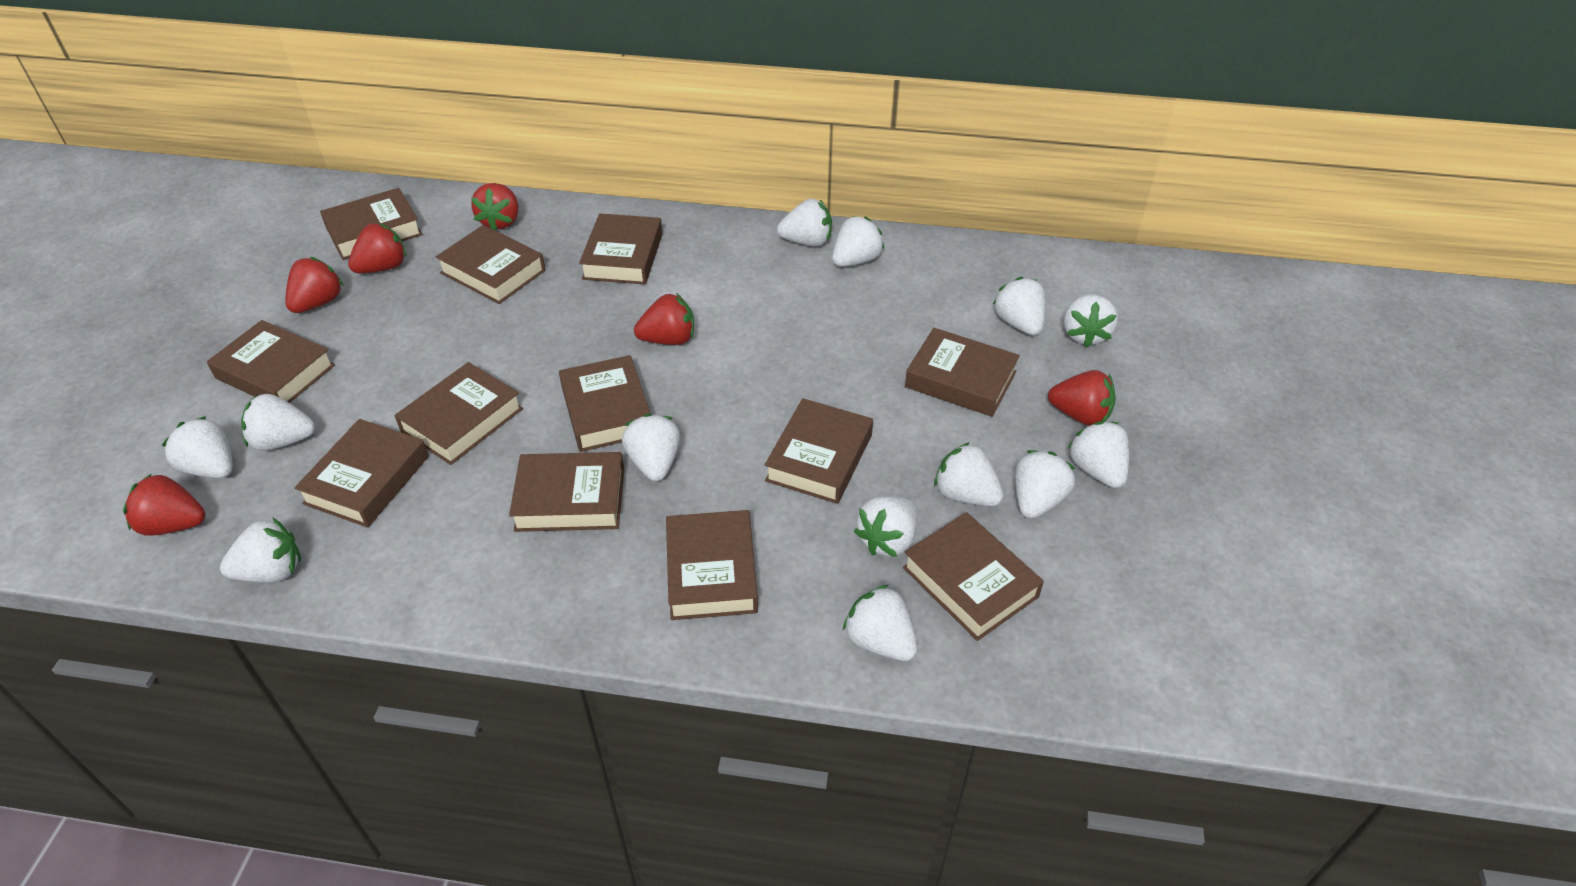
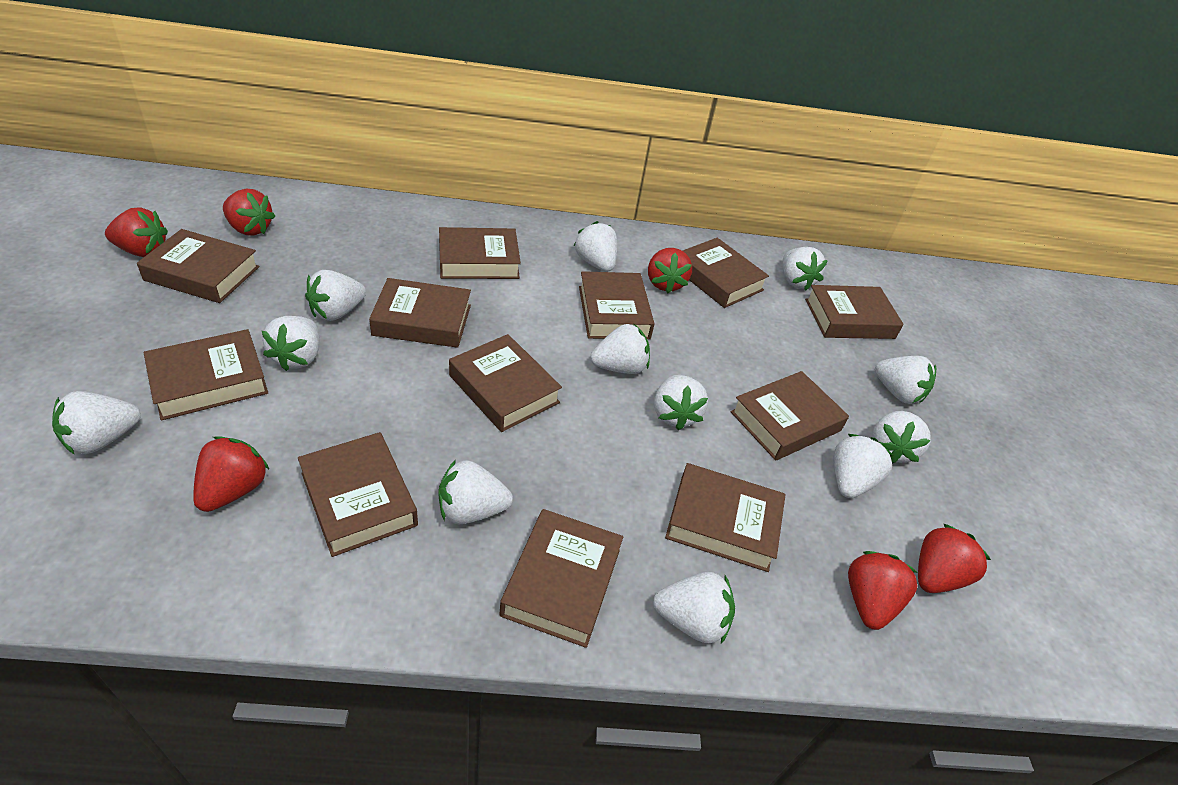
white strawberry: [162,416,233,478] [220,518,301,582] [241,394,315,451] [622,414,680,481] [777,199,832,247] [832,216,885,267] [843,585,918,661] [854,496,918,557] [934,442,1004,506] [993,277,1046,335] [1015,450,1075,519] [1064,294,1118,348] [1067,421,1129,488] = 13 -> [52,391,141,455] [262,316,320,371] [305,270,366,321] [439,460,513,524] [574,221,617,272] [590,324,650,374] [653,572,735,644] [654,375,708,430] [783,247,828,291] [834,434,894,498] [872,411,931,463] [875,356,936,404] = 12

